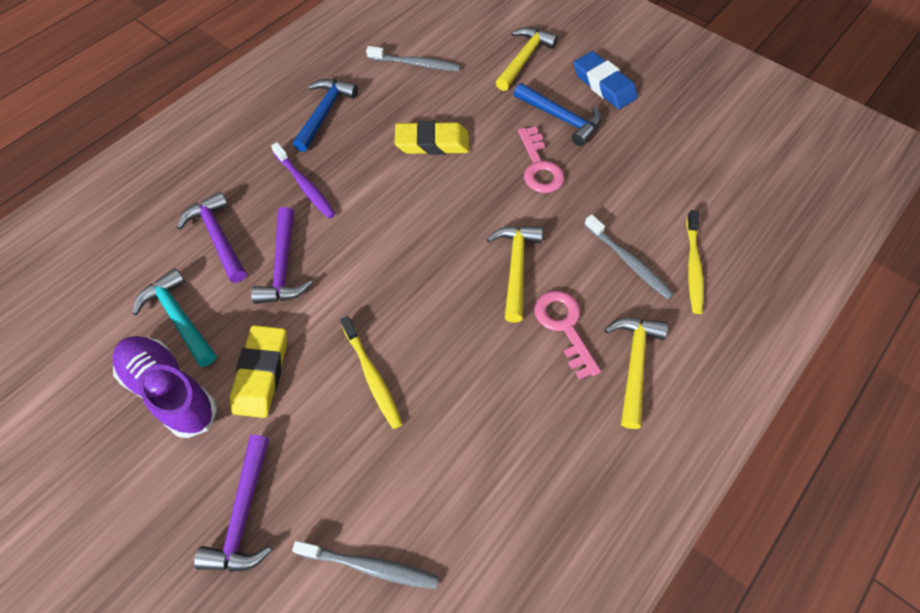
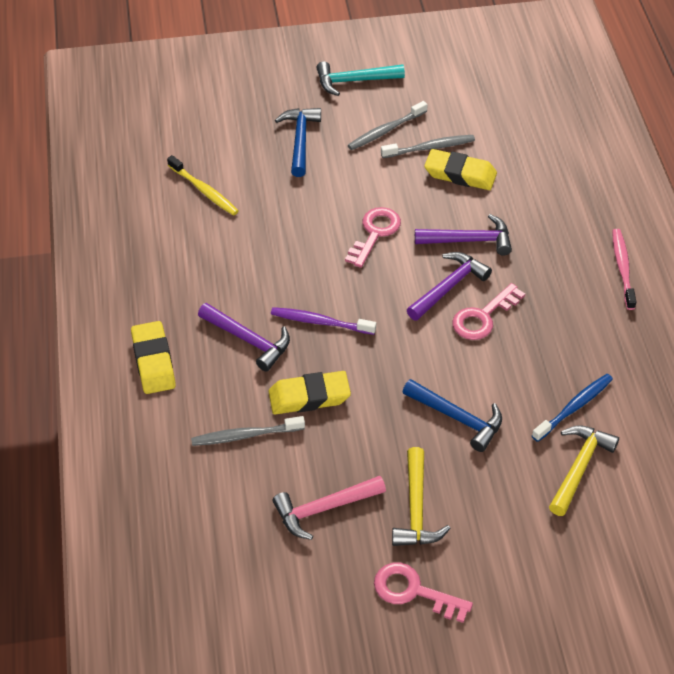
blue eraser: [574,51,638,109] = 1 -> none = 0
blue toothbrush: none = 0 -> [532,374,613,442] = 1
pink hammer: none = 0 -> [273,476,386,540] = 1
pink key: [518,127,564,193] [534,290,601,380] = 2 -> [345,207,401,268] [374,563,473,623] [453,283,525,340] = 3
pink toothbrush: none = 0 -> [612,229,636,310] = 1
purple shoe: [112,336,217,438] = 1 -> none = 0
yellow eraser: [230,325,287,418] [395,121,469,155] = 2 -> [131,321,176,394] [268,371,351,414] [424,149,497,190] = 3
yellow hammer: [487,226,543,323] [496,27,558,91] [605,318,668,429] = 3 -> [392,447,450,546] [549,425,619,516] = 2
yellow toothbrush: [340,316,402,429] [686,210,704,314] = 2 -> [167,155,238,216] = 1

